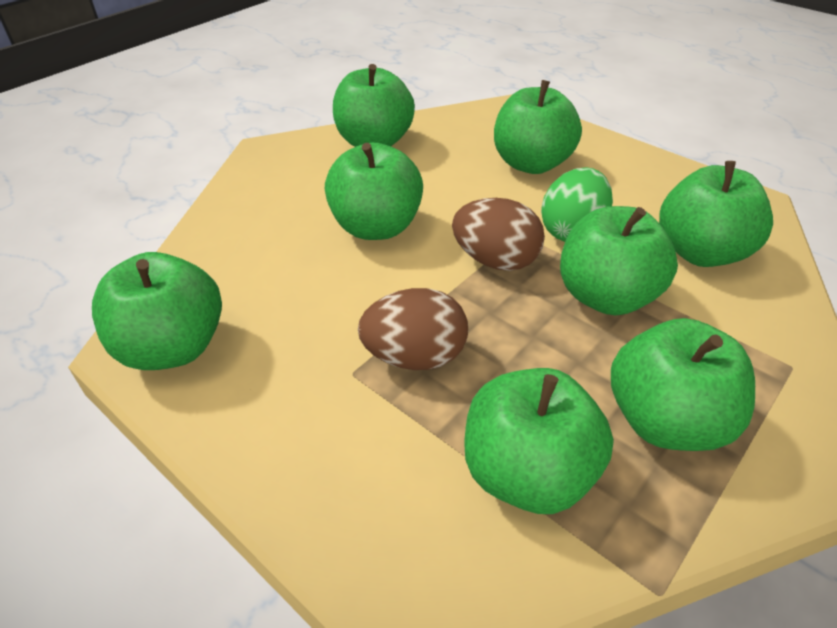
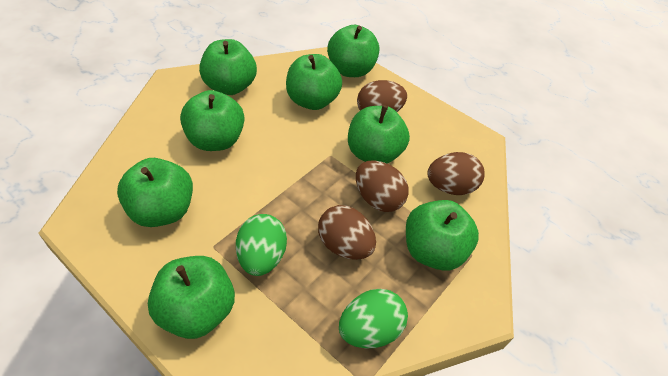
brown egg: [358,288,468,370] [452,198,545,271] = 2 -> [318,205,376,260] [356,160,409,212] [357,80,407,112] [427,152,485,195] = 4
green egg: [541,167,613,242] = 1 -> [236,214,287,276] [339,289,408,348] = 2

